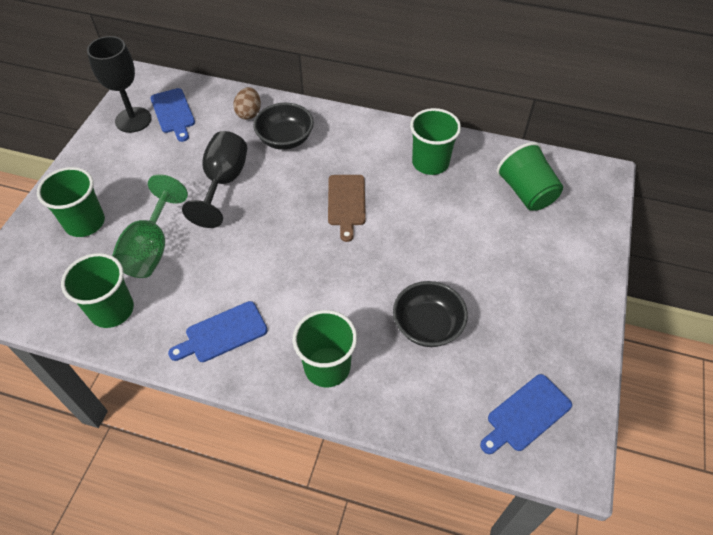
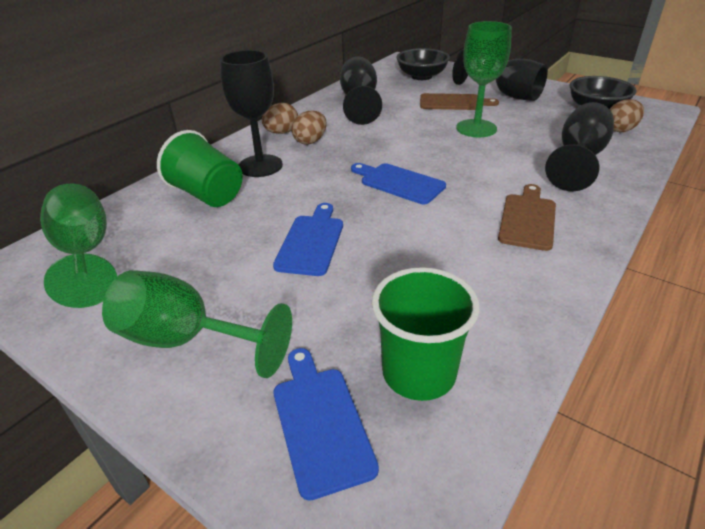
black goblet: [87,36,152,133] [182,131,247,228] = 2 -> [220,50,283,177] [340,56,382,125] [452,49,548,101] [545,102,614,191] = 4
brown cutting board: [328,175,366,242] = 1 -> [420,93,499,110] [498,184,556,251] = 2
brown egg: [233,87,261,120] = 1 -> [262,103,298,134] [291,111,327,144] [609,99,644,132] = 3
green cup: [37,167,105,237] [61,253,134,328] [293,310,357,387] [410,108,461,175] [497,142,563,211] = 5 -> [157,130,243,207] [372,267,480,401] = 2
green goblet: [112,174,188,278] = 1 -> [40,184,117,308] [102,270,292,378] [456,21,512,137] = 3

